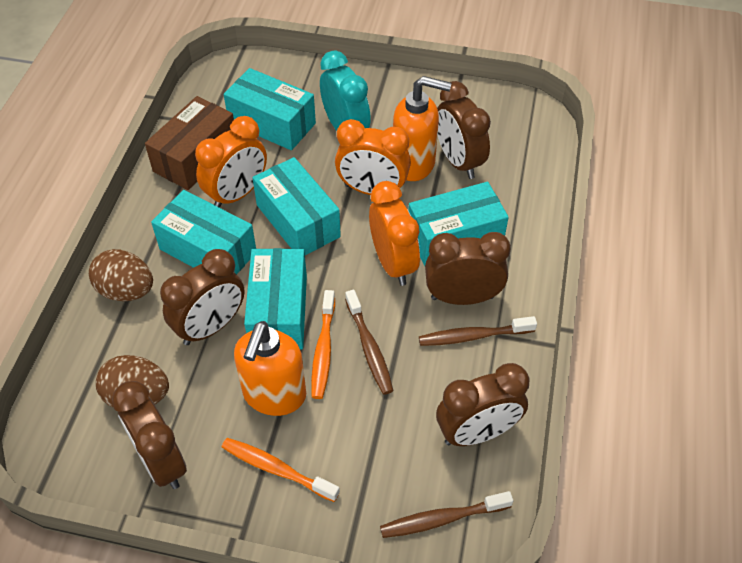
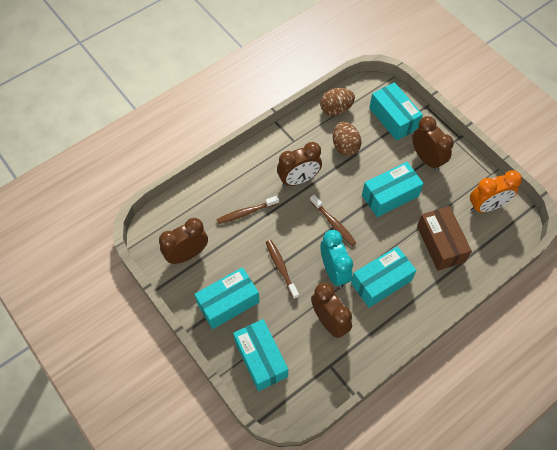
brown clock: [112,381,187,489] [160,249,245,345] [425,232,511,305] [436,363,529,446] [437,81,491,179] = 5 -> [159,218,208,264] [277,142,322,186] [311,283,352,338] [412,116,454,171] = 4
orange clock: [195,116,267,208] [335,119,411,195] [369,181,420,286] = 3 -> [470,170,522,213] = 1
orange soap dispenser: [234,321,306,416] [393,76,452,181] = 2 -> none = 0
orange toothbrush: [222,438,340,502] [311,290,335,399] = 2 -> none = 0

